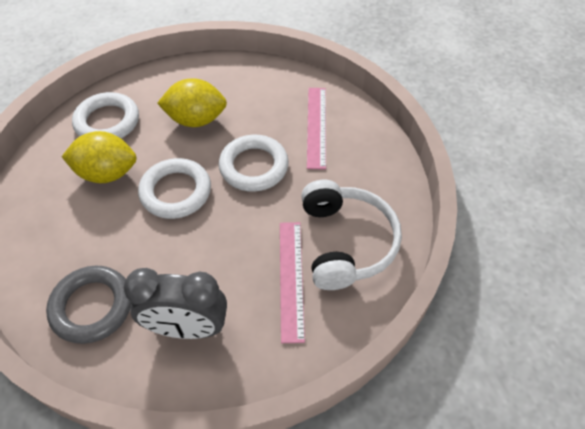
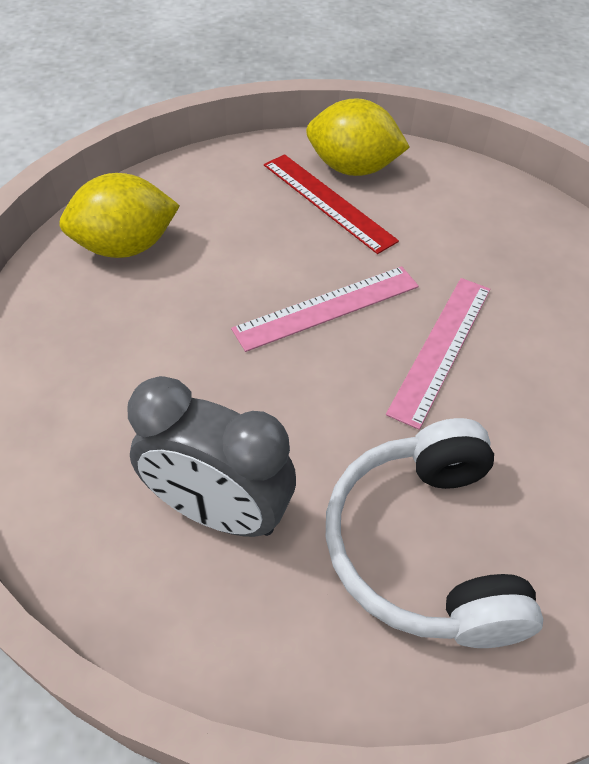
grey ring: [46,266,132,344] = 1 -> none = 0
red ruler: none = 0 -> [264,154,399,254] = 1
white ring: [72,92,139,138] [138,158,211,219] [219,135,289,192] = 3 -> none = 0

